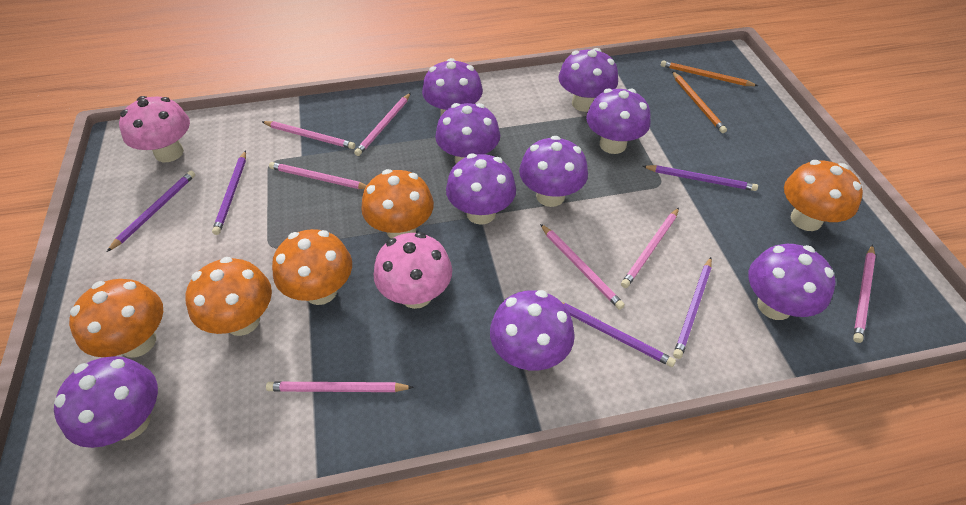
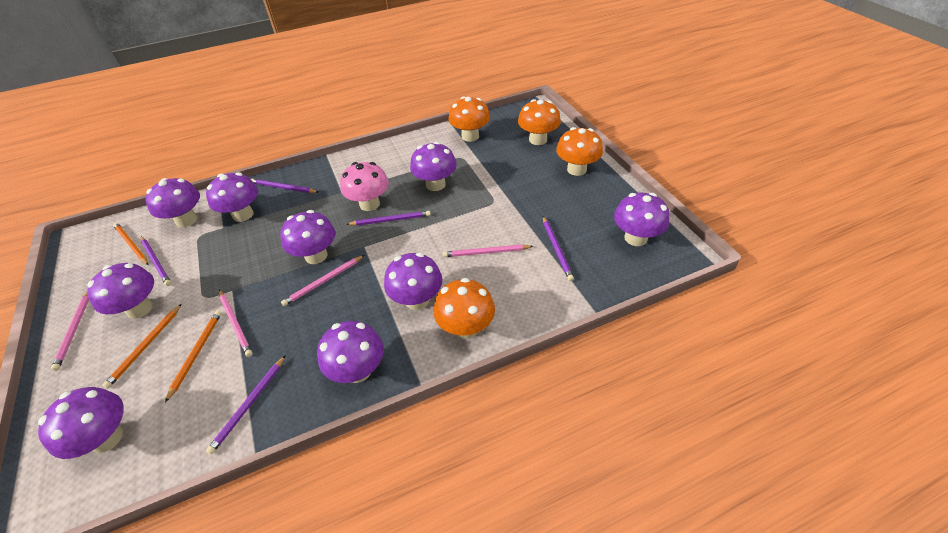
orange mushroom: [69,279,163,358] [185,257,272,336] [272,229,352,305] [361,169,434,238] [784,160,863,231] = 5 -> [434,278,495,339] [449,97,490,142] [518,99,561,145] [556,127,603,176] = 4
orange pencil: [661,60,758,86] [672,71,727,133] = 2 -> [102,304,182,389] [113,223,148,265] [165,310,222,402] = 3
pink mushroom: [119,96,190,162] [374,232,452,309] = 2 -> [340,162,389,211] = 1
pink pencil: [261,121,355,149] [266,382,414,392] [269,162,367,189] [354,93,411,156] [540,224,625,310] [621,208,679,288] [853,244,876,343] = 7 -> [51,292,89,371] [219,290,253,357] [281,255,364,306] [443,244,533,257] = 4

